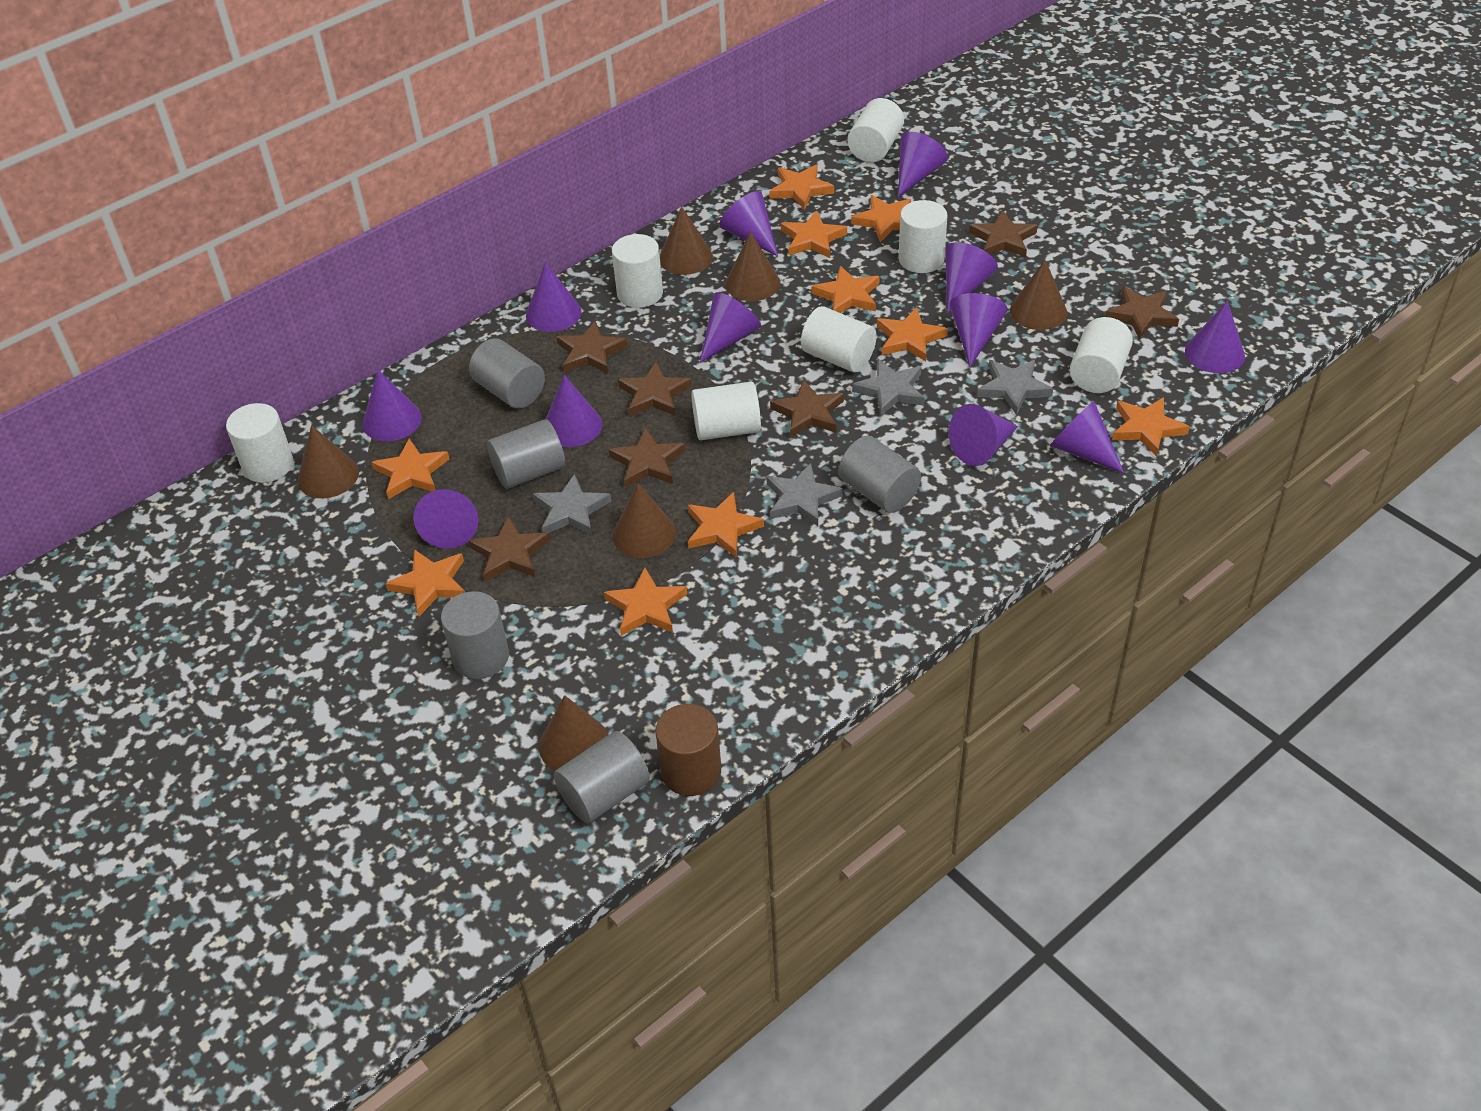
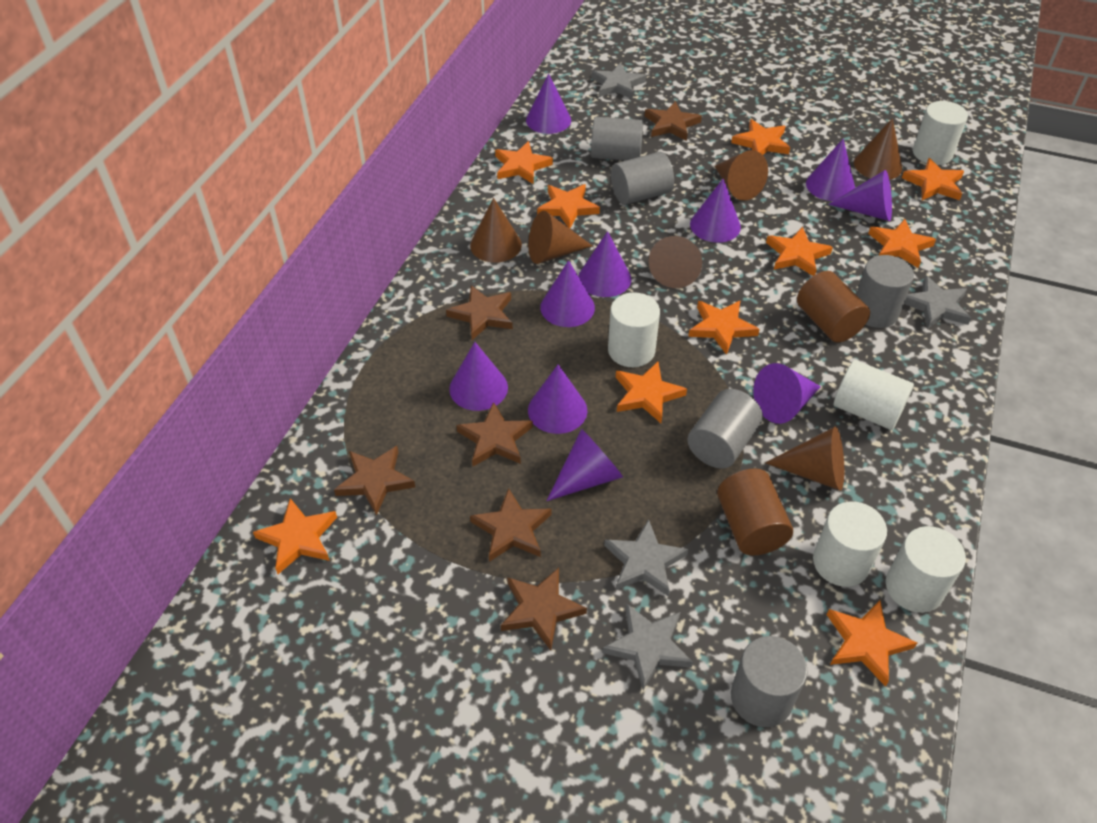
brown cylinder: [655,704,721,796] = 1 -> [717,468,793,555] [797,271,870,342] = 2
brown star: [469,516,550,582] [556,321,628,374] [609,428,686,488] [618,362,692,416] [770,379,844,437] [969,210,1038,257] [1105,286,1179,340] = 7 -> [334,446,415,516] [446,285,513,340] [456,402,533,466] [470,488,551,562] [501,568,587,650] [645,101,702,141] = 6
purple cone: [362,370,422,441] [413,489,479,549] [526,262,581,332] [546,375,602,447] [700,292,761,363] [719,191,778,256] [898,132,948,197] [945,242,998,313] [949,404,1018,466] [950,293,1007,367] [1050,401,1124,473] [1185,301,1245,373] = 12 -> [449,342,508,411] [526,74,571,134] [528,364,587,434] [540,260,595,327] [547,429,623,501] [578,231,631,297] [690,179,741,243] [753,363,821,424] [806,139,855,201] [828,170,892,221] = 10
white cylinder: [226,403,293,483] [612,234,663,308] [691,382,761,440] [801,306,877,372] [848,98,904,162] [899,200,948,273] [1070,317,1133,393] = 7 -> [608,292,660,367] [813,501,887,587] [834,360,914,430] [886,526,966,613] [913,101,968,165] = 5

